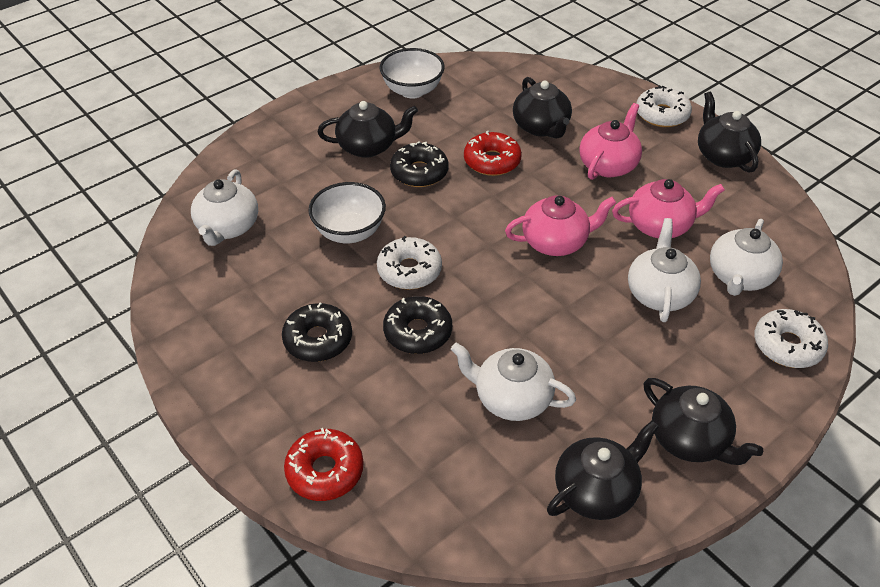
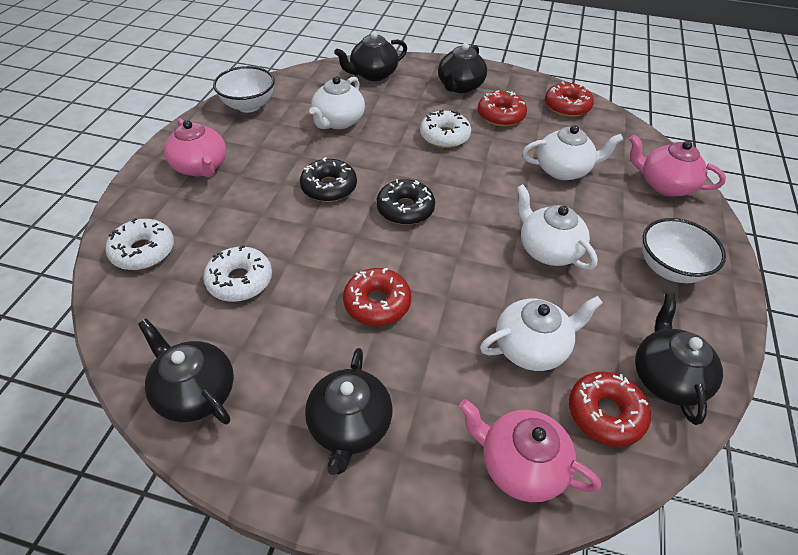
black donut: [282,303,352,362] [383,296,452,354] [390,141,448,187] = 3 -> [300,157,357,202] [377,179,435,225] = 2
red donut: [284,428,364,501] [464,131,522,176] = 2 -> [343,268,412,326] [478,90,527,126] [545,81,594,117] [569,371,651,447] = 4

